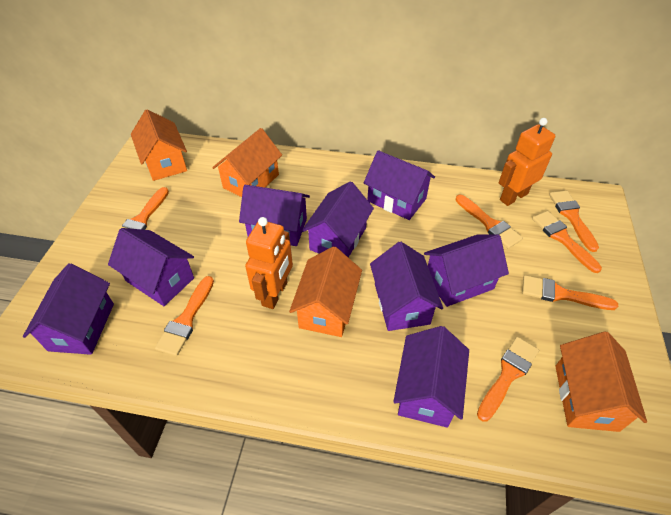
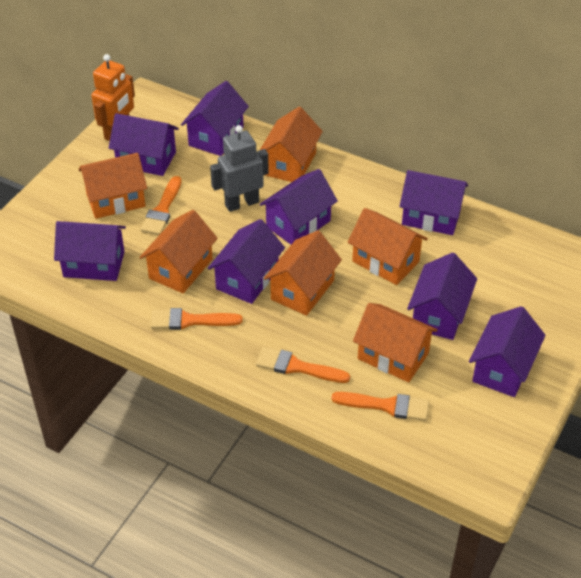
grey robot: none = 0 -> [210,125,269,212] = 1
orange brush: [113,187,169,241] [155,276,214,356] [456,195,523,249] [477,337,539,422] [522,275,618,310] [532,211,602,273] [549,191,599,252] = 7 -> [141,176,181,235] [150,308,243,330] [256,347,350,383] [331,392,429,421] = 4
orange house: [131,109,187,181] [212,128,282,197] [289,246,362,337] [555,331,647,432] = 4 -> [79,153,147,219] [139,210,218,293] [260,107,323,182] [264,230,342,316] [348,208,428,285] [353,303,438,382] = 6
orange robot: [245,217,293,309] [499,118,555,206] = 2 -> [91,54,135,141] = 1

